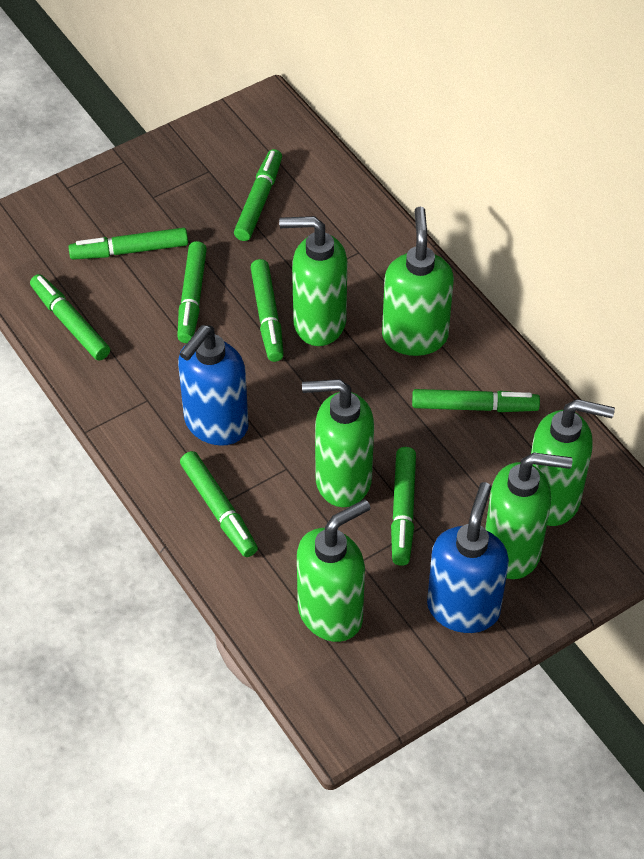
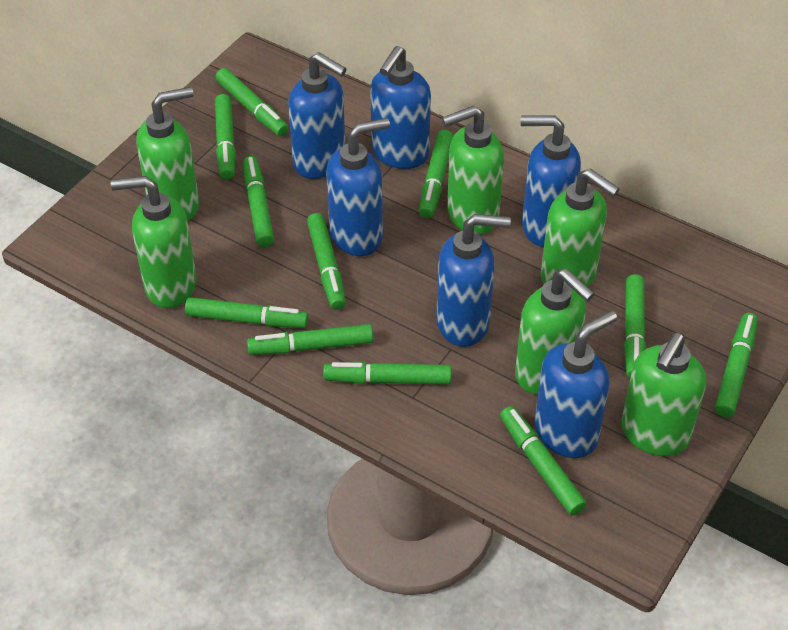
blue soap dispenser: [178,325,249,446] [427,482,509,633] = 2 -> [288,52,346,179] [327,118,390,256] [370,46,431,169] [436,214,511,347] [521,115,581,247] [534,310,617,458] = 6
green marker: [30,274,110,361] [68,228,188,260] [177,241,207,343] [180,451,258,557] [234,149,282,241] [250,259,284,362] [391,447,416,566] [412,389,540,412] = 8 -> [185,297,309,328] [215,68,289,136] [215,94,236,180] [243,156,274,247] [247,324,373,355] [307,213,346,310] [323,362,452,384] [419,130,453,218] [500,406,587,515] [624,274,646,378] [715,313,758,417] = 11

